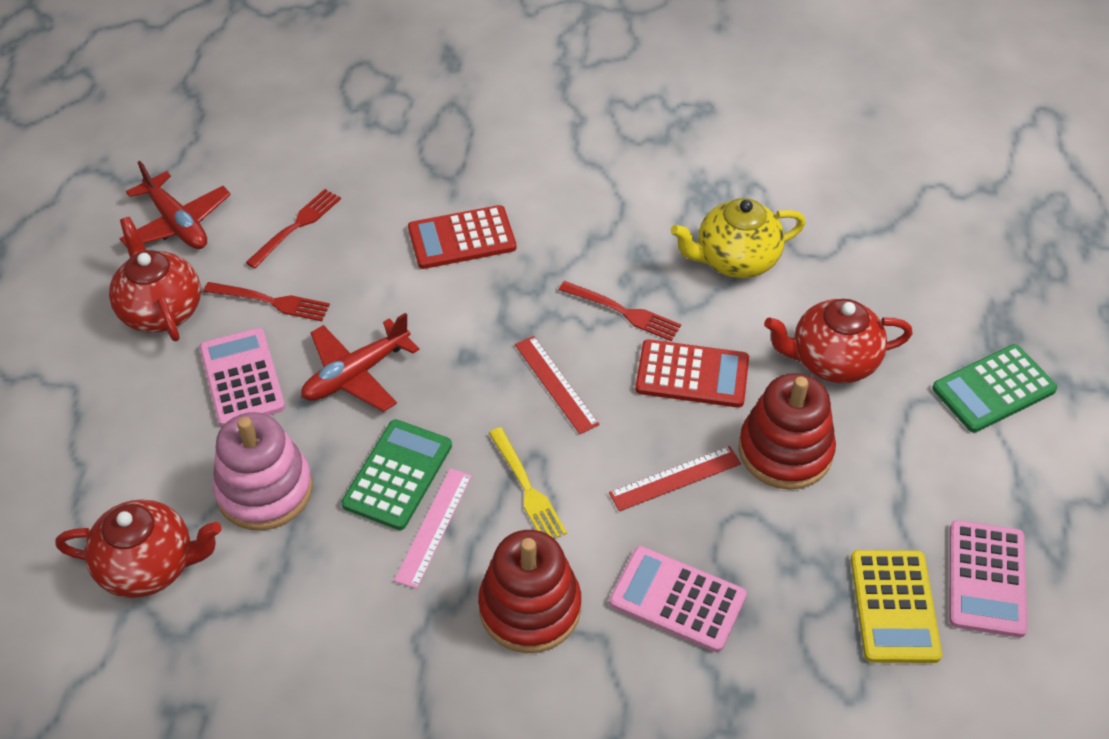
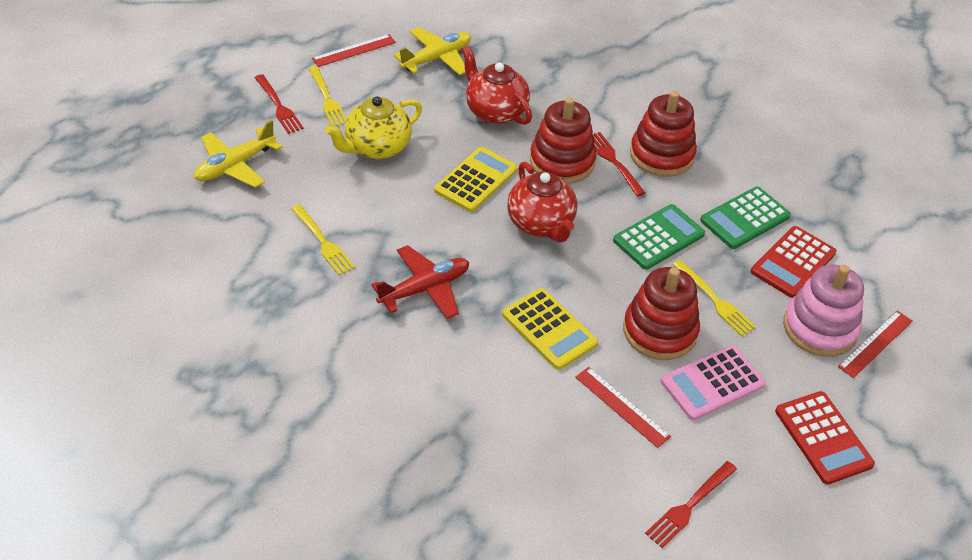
pink calculator: [199,328,286,427] [609,546,747,652] [949,520,1028,637] = 3 -> [661,345,766,420] = 1
pink ruler: [394,468,472,589] = 1 -> none = 0
red plane: [119,161,231,249] [301,313,419,412] = 2 -> [371,245,469,319] = 1
red ruler: [515,336,599,434] [609,446,741,511] = 2 -> [312,34,396,67] [575,367,671,448] [838,311,913,378] = 3
red stacking toy: [478,530,581,653] [739,373,836,490] = 2 -> [530,97,596,184] [623,267,700,360] [630,91,697,177] = 3
red teapot: [56,500,222,598] [109,217,201,341] [764,299,913,383] = 3 -> [462,45,532,125] [507,162,577,243] = 2
yellow calculator: [851,550,942,663] = 1 -> [434,147,518,212] [502,288,598,370] = 2
yellow fork: [489,427,567,538] = 1 -> [291,204,355,275] [309,66,346,126] [673,260,756,336] = 3
yellow plane: none = 0 -> [194,120,282,188] [394,27,471,75] = 2

